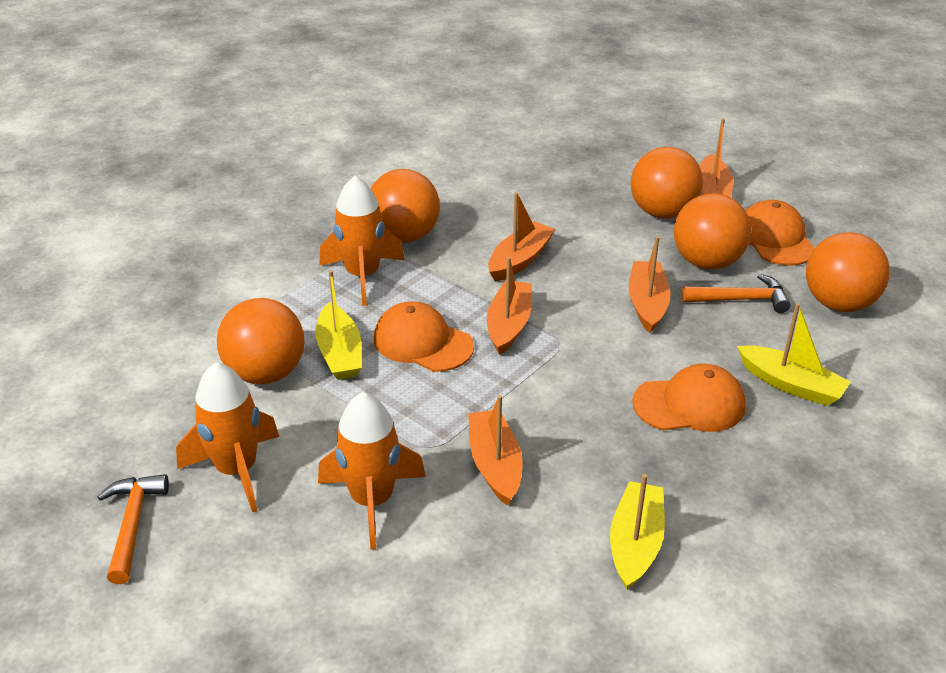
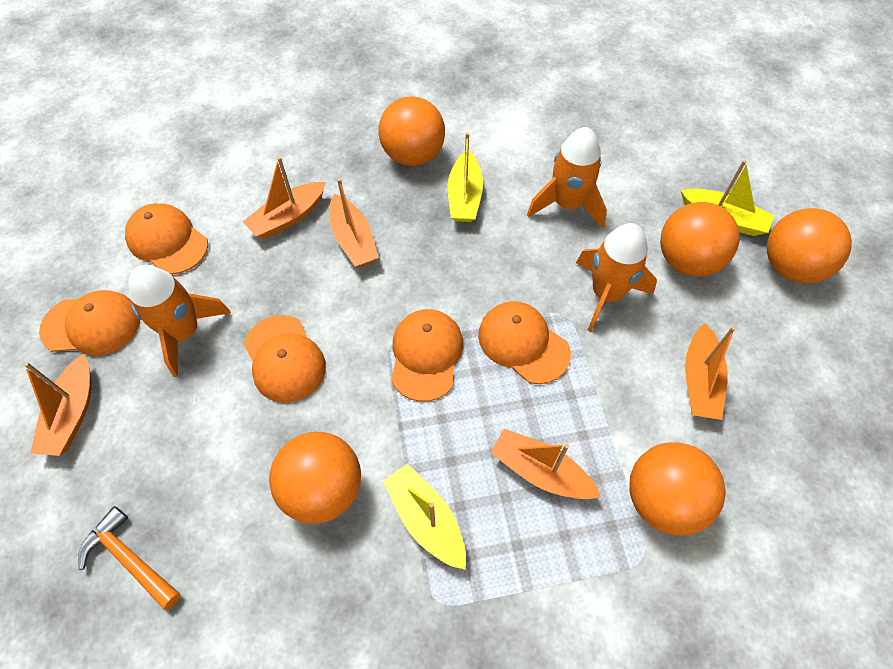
orange cap: [374,301,474,372] [632,364,746,432] [745,200,815,266] = 3 -> [39,290,140,356] [125,203,208,275] [244,315,326,403] [391,309,463,402] [478,301,571,384] = 5
orange hammer: [97,474,169,584] [682,274,791,313] = 2 -> [78,506,181,610] = 1

